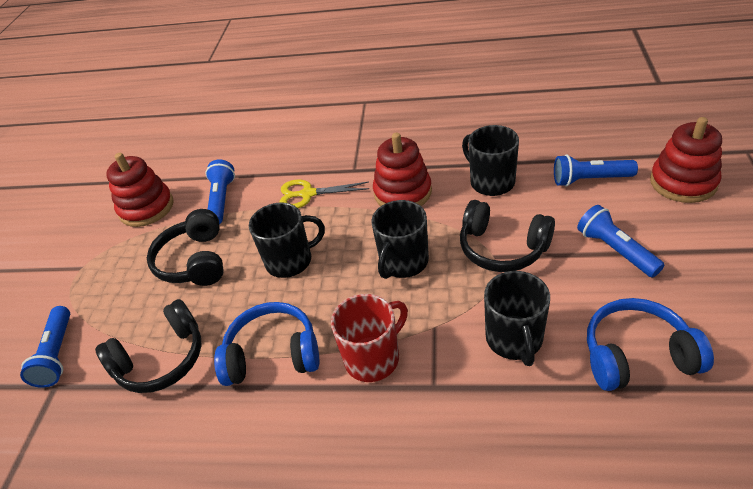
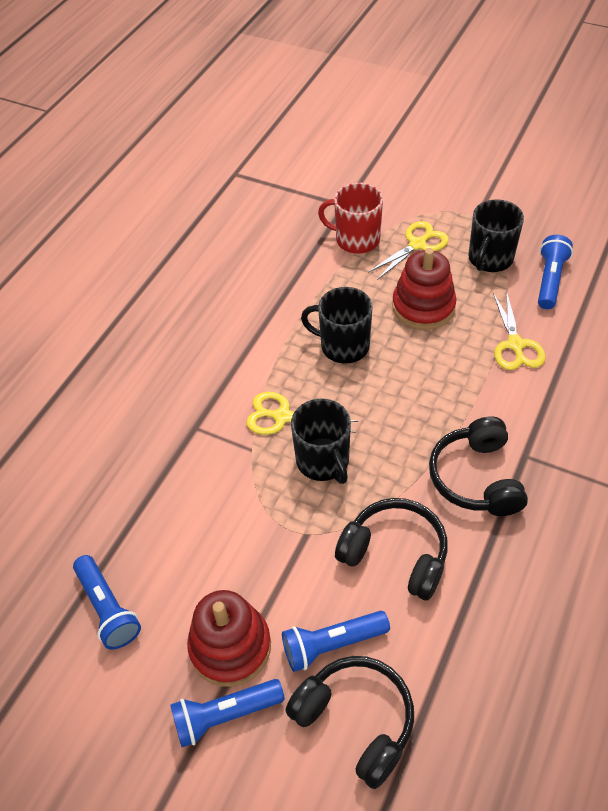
black mug: [249,203,325,278] [371,200,429,279] [462,125,519,196] [484,271,550,366] = 4 -> [291,399,351,484] [301,287,373,364] [468,199,524,272] = 3
blue headphones: [214,302,319,386] [587,298,714,391] = 2 -> none = 0
red stacking toy: [106,153,174,227] [373,133,432,206] [650,117,722,203] = 3 -> [187,590,271,687] [392,248,457,330] = 2
yellow scissors: [279,180,369,208] = 1 -> [246,392,358,435] [368,221,449,280] [493,293,546,370] = 3

